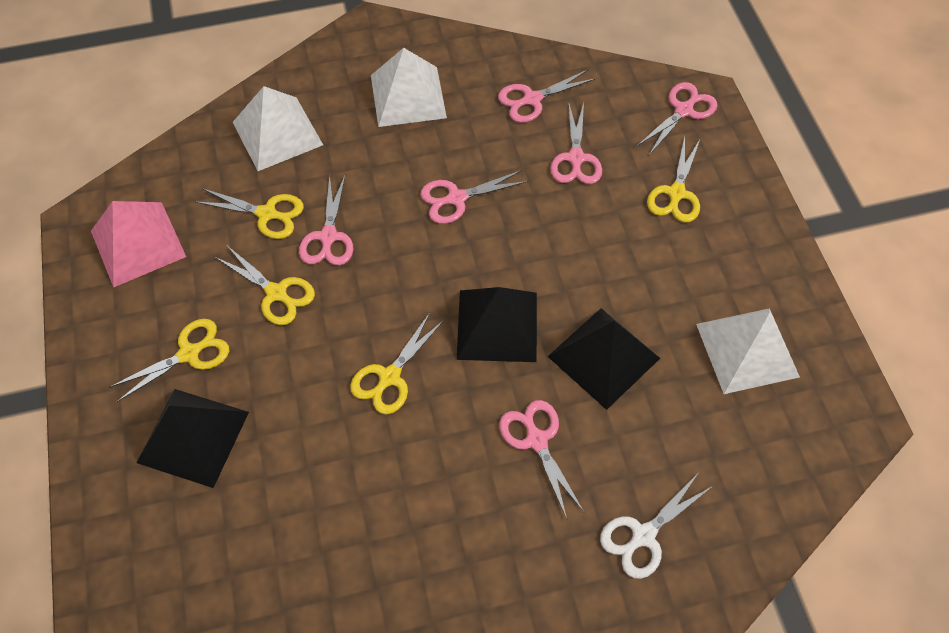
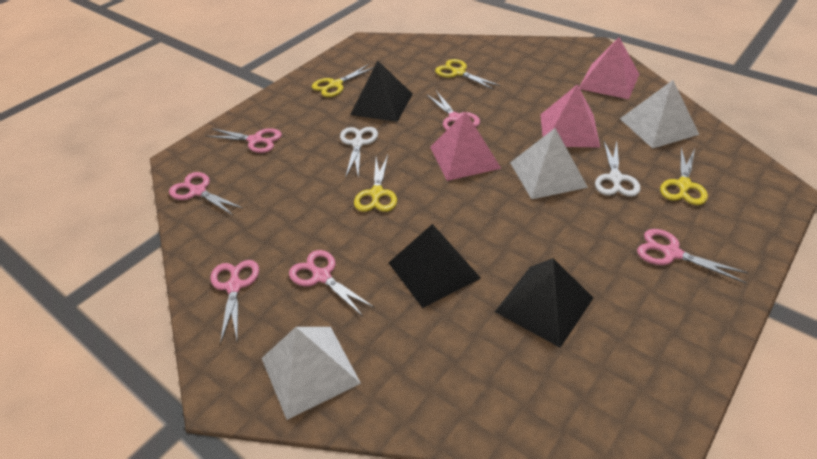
pink pyramid: [91,201,186,288] = 1 -> [430,112,501,181] [540,84,600,148] [579,37,639,99] = 3
white scissors: [600,474,713,579] = 1 -> [340,127,378,178] [595,141,640,197] = 2
yellow scissors: [109,319,229,402] [196,188,304,239] [215,246,315,325] [350,313,444,414] [647,137,700,223] = 5 -> [312,64,374,97] [354,155,397,212] [435,59,501,90] [660,147,708,205] = 4

